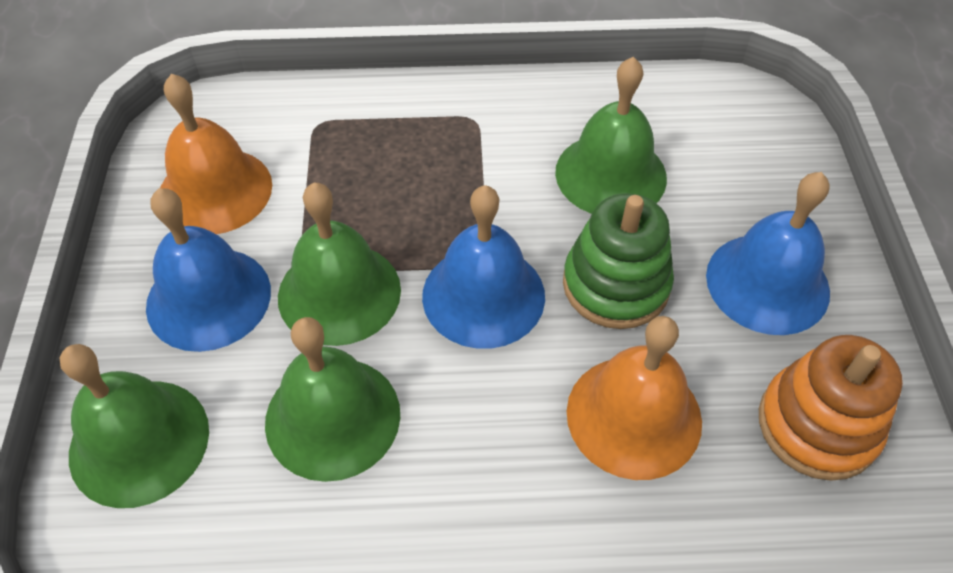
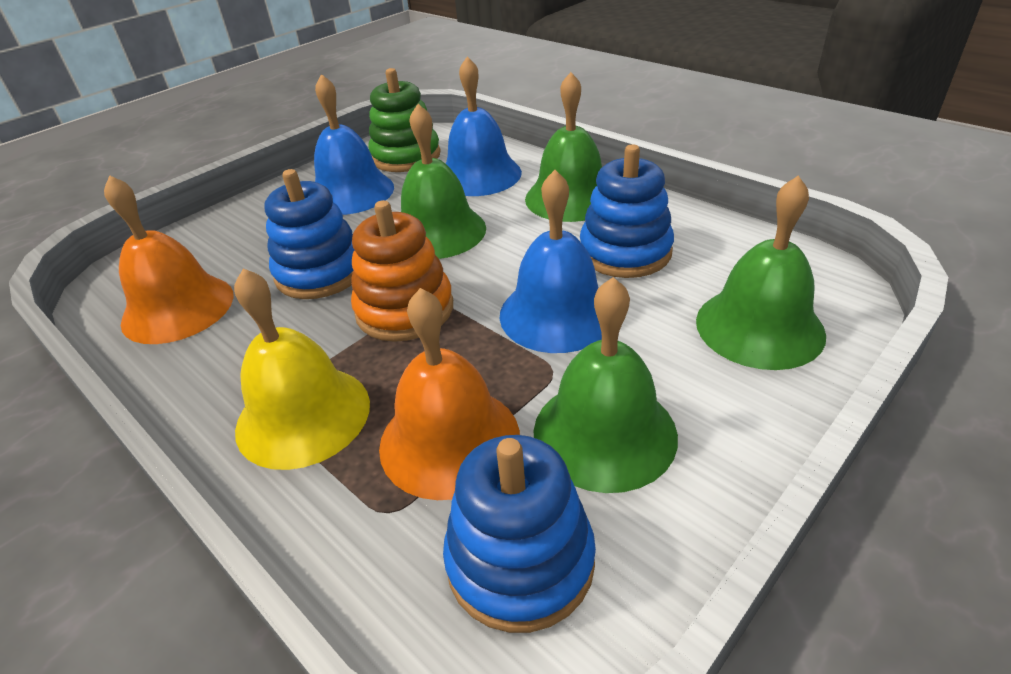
blue stacking toy: none = 0 -> [264,169,354,299] [443,435,596,633] [580,144,674,278] = 3
yellow bell: none = 0 -> [234,268,370,470] = 1

